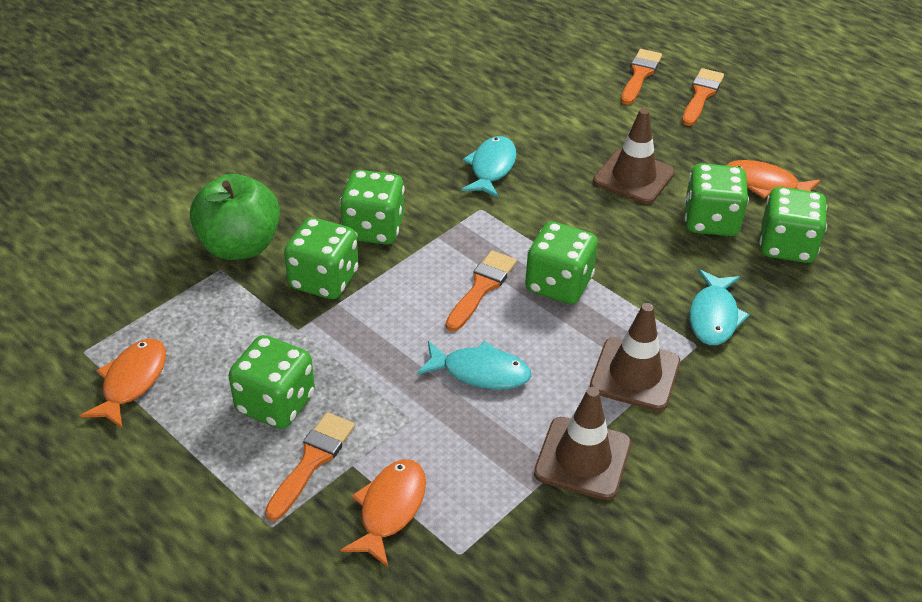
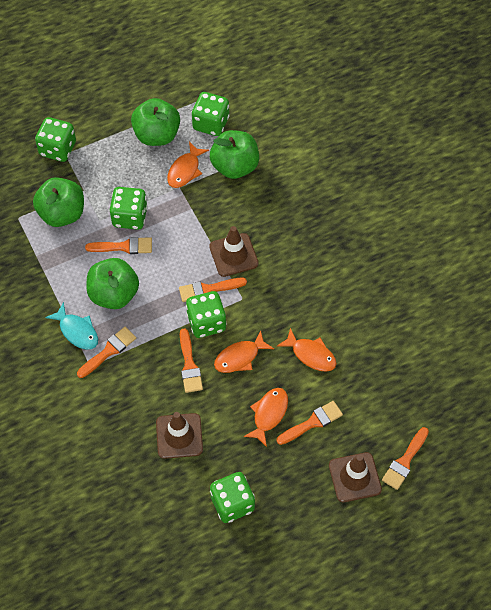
green apple: [190,174,280,260] = 1 -> [33,177,84,227] [86,258,139,309] [131,98,180,146] [210,130,259,179] = 4
green dice: [229,335,315,429] [284,217,358,299] [339,170,405,244] [525,222,598,304] [684,163,749,236] [759,187,827,263] = 6 -> [35,117,76,162] [110,187,148,230] [186,291,227,338] [192,92,229,136] [210,472,255,523] = 5
orange brush: [265,412,355,521] [446,250,517,332] [621,49,662,105] [682,68,724,126] = 4 -> [77,327,136,378] [85,237,152,254] [179,278,247,302] [180,328,203,393] [276,401,343,445] [382,427,429,490] = 6
orange fish: [80,339,166,428] [340,459,426,567] [726,160,821,198] = 3 -> [167,142,209,188] [214,330,274,373] [244,388,288,447] [277,328,337,372] = 4
turquoise fish: [417,341,531,389] [462,136,516,198] [689,269,750,345] = 3 -> [45,302,98,350] = 1

